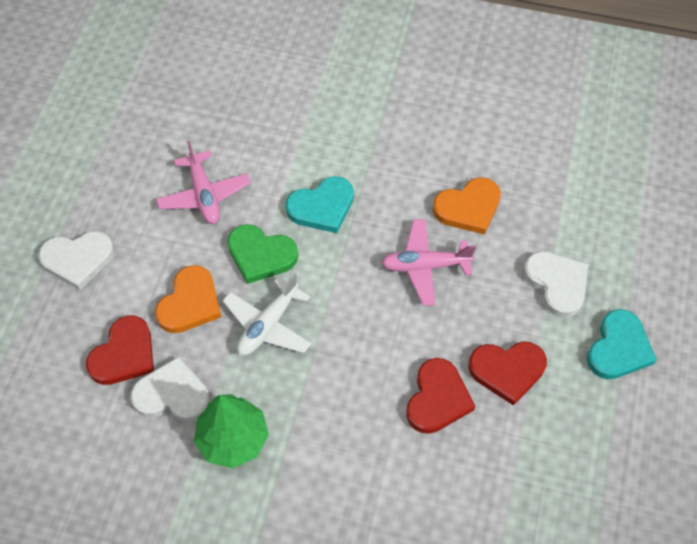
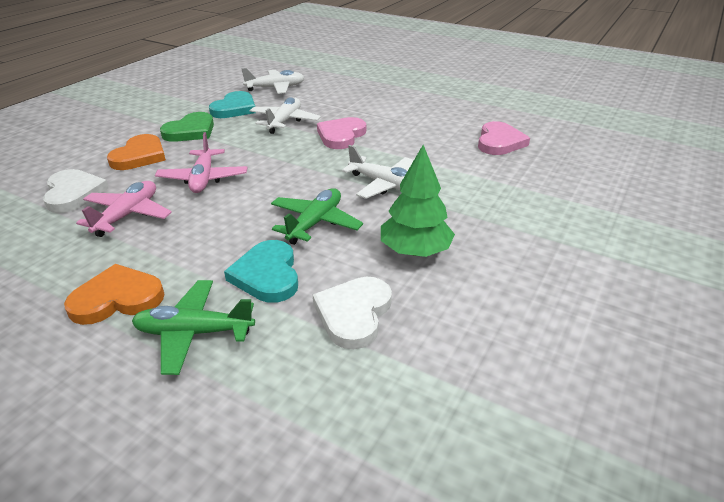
green plane: none = 0 -> [132,280,255,375] [271,188,363,245] = 2
pink heart: none = 0 -> [317,117,366,149] [478,121,530,155] = 2
red heart: [86,315,154,385] [406,358,475,434] [468,341,547,406] = 3 -> none = 0
white heart: [38,231,114,290] [131,356,210,422] [524,251,588,317] = 3 -> [43,169,109,213] [313,277,392,349] = 2
white plane: [223,273,312,356] = 1 -> [241,68,305,94] [250,97,321,134] [342,145,414,199] = 3

